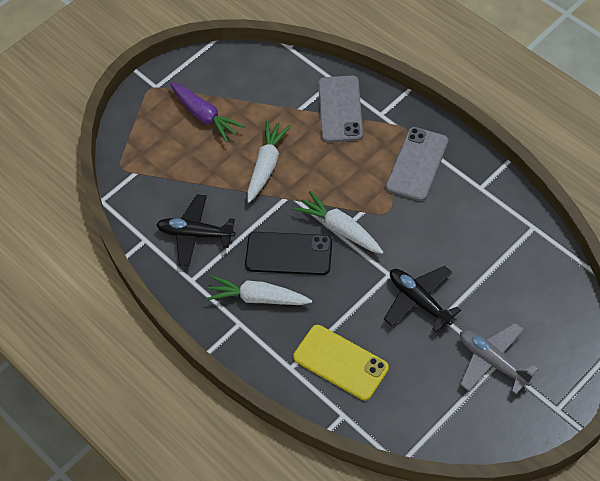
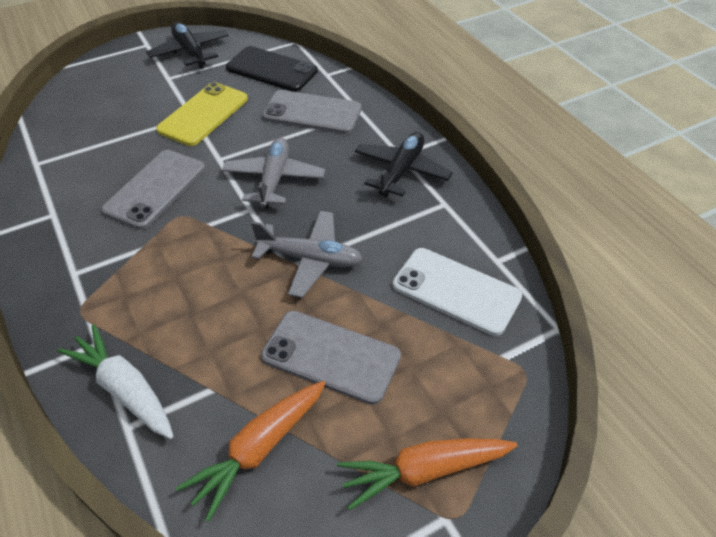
grey phone: [318,75,363,143] [386,127,448,201] = 2 -> [101,150,205,230] [261,311,401,405] [262,90,361,134] = 3
grey plane: [460,323,538,394] = 1 -> [222,138,325,208] [251,211,363,298] = 2
orange carrot: none = 0 -> [176,381,326,522] [337,438,518,510] = 2
purple carrot: [170,82,245,142] = 1 -> none = 0
white carrot: [206,276,312,305] [247,120,291,203] [294,191,383,254] = 3 -> [57,324,174,439] = 1
white phone: none = 0 -> [393,248,522,336] = 1

